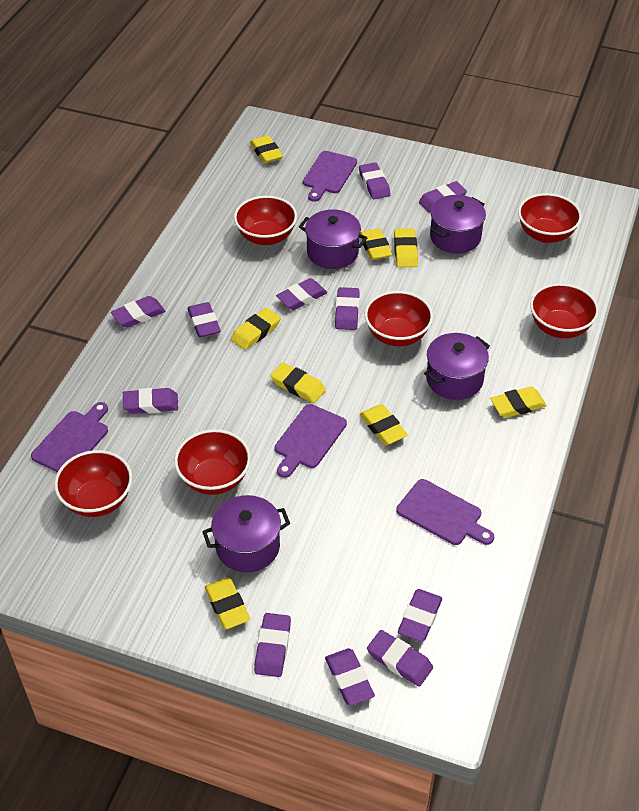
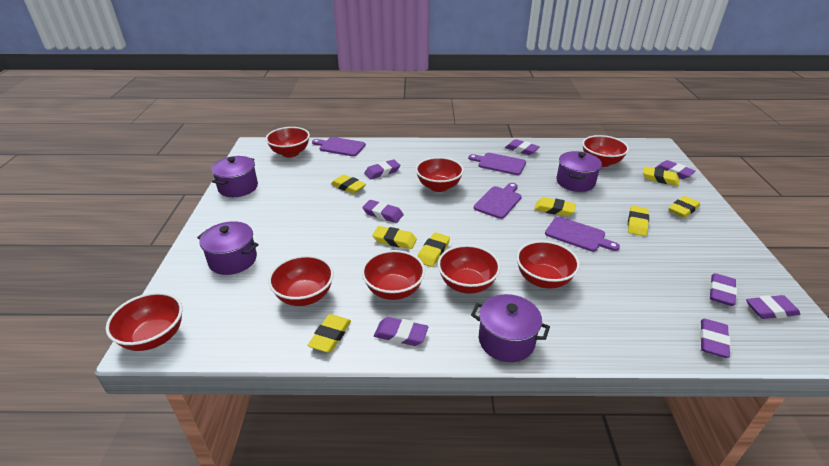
purple eraser: [111,296,165,328] [123,388,178,414] [188,302,221,337] [254,613,291,677] [276,278,327,310] [325,648,375,706] [335,287,360,330] [359,162,391,199] [367,630,433,687] [398,589,442,642] [419,181,467,213] = 11 -> [362,200,404,223] [364,159,400,179] [374,317,428,346] [505,139,540,155] [655,160,696,179] [700,319,731,358] [710,273,737,306] [746,295,801,319] = 8
red bowl: [54,450,132,517] [174,429,251,495] [234,196,297,245] [365,291,433,346] [518,193,582,243] [530,283,599,338] = 6 -> [106,292,182,351] [266,127,310,157] [268,255,334,306] [362,250,425,300] [416,157,464,192] [438,245,500,294] [516,240,580,289] [582,135,629,167] = 8

